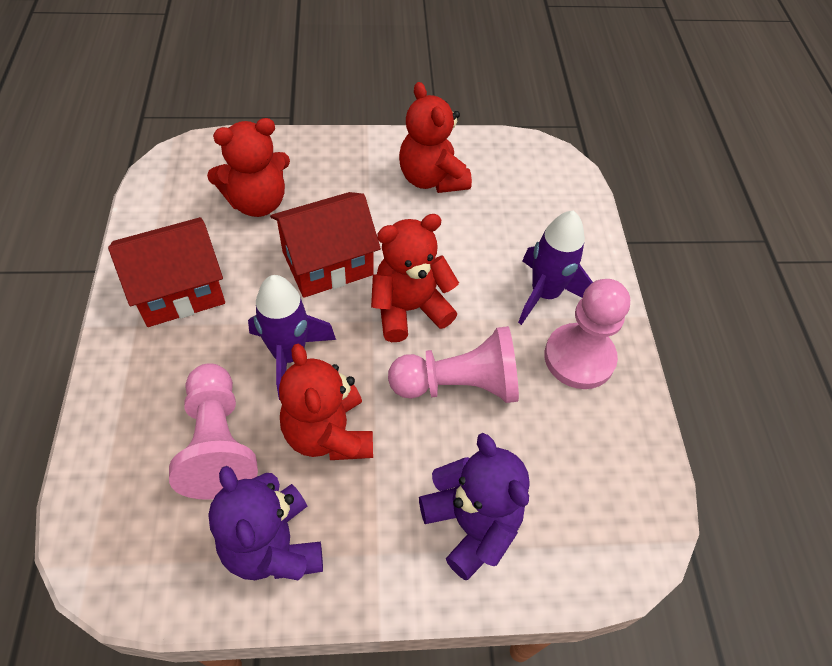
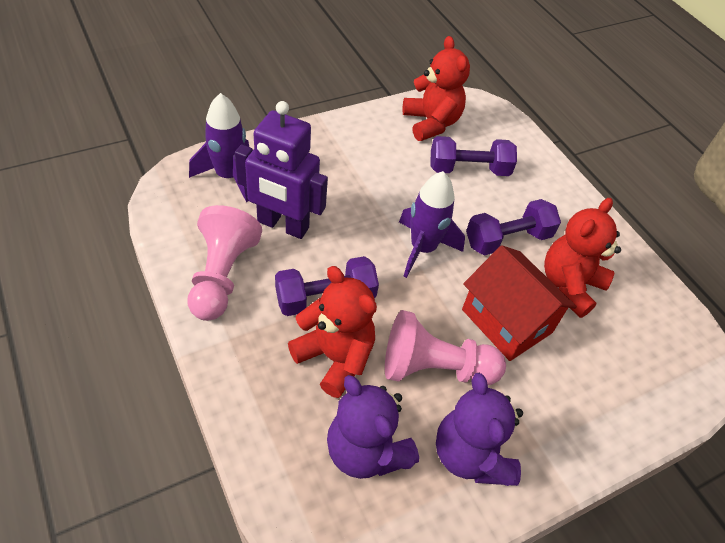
pink pawn: [169,363,258,500] [388,326,519,403] [544,279,630,389] = 3 -> [188,205,262,321] [385,310,506,385] = 2
purple dumbbell: none = 0 -> [275,256,379,316] [431,136,517,176] [466,199,561,255] = 3
purple robot: none = 0 -> [235,101,328,239] = 1
red house: [108,217,225,327] [270,192,381,298] = 2 -> [462,245,577,361] = 1
red teddy bear: [207,118,290,217] [279,344,373,460] [371,214,459,342] [399,82,472,193] = 4 -> [288,266,377,398] [402,36,470,141] [544,198,621,318] = 3

